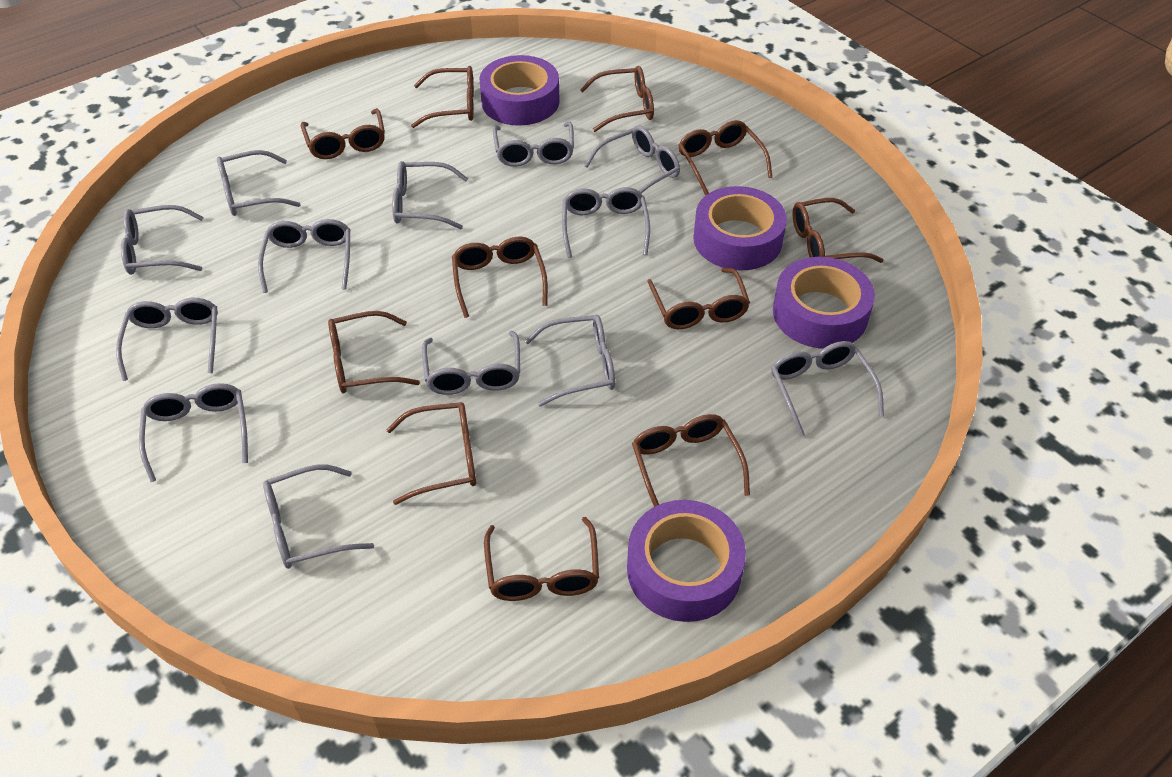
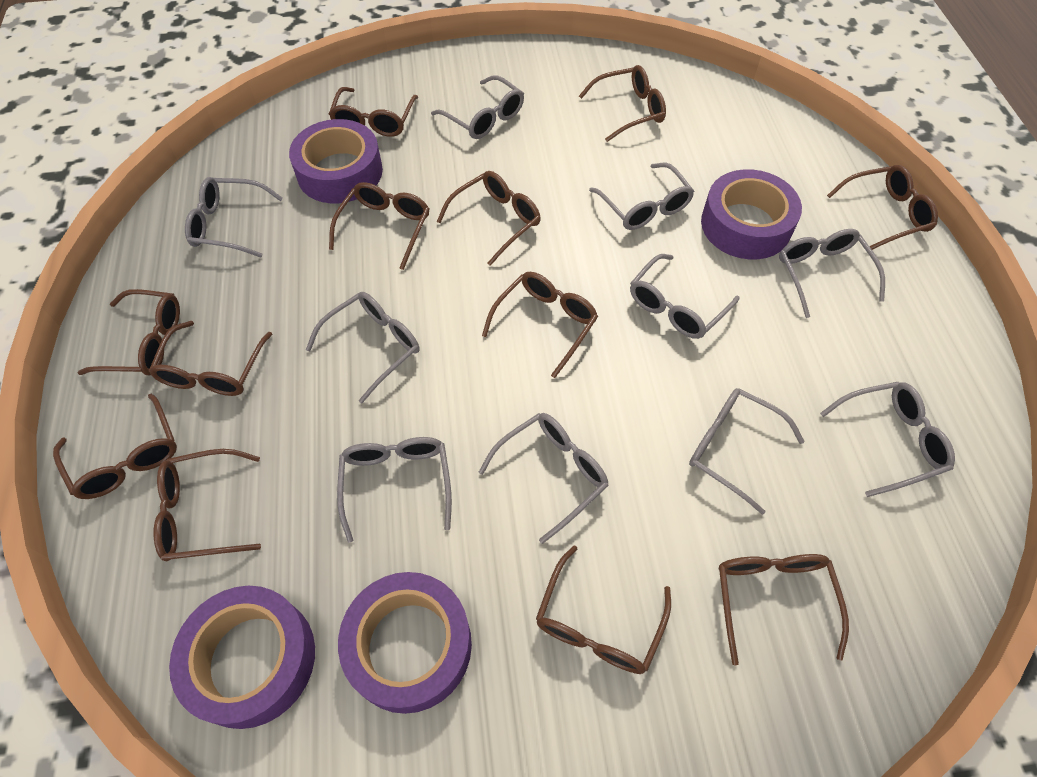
brown glasses: [301,108,385,159] [328,311,420,393] [386,402,476,505] [411,66,474,128] [452,237,548,318] [484,517,599,601] [580,66,654,132] [632,414,750,507] [647,268,750,329] [678,120,772,195] [793,198,884,263] = 11 -> [53,393,177,499] [78,289,180,375] [148,321,272,396] [154,449,261,561] [329,87,418,137] [329,182,429,270] [437,171,541,266] [482,272,598,378] [536,545,671,674] [579,65,666,142] [719,554,849,665] [827,165,938,250] = 12
grey glasses: [116,298,218,381] [121,205,204,275] [139,383,248,482] [217,150,301,216] [258,219,350,293] [263,464,374,569] [392,161,468,229] [422,331,520,395] [493,122,574,167] [525,315,615,407] [562,187,650,258] [584,125,680,194] [771,341,884,437] = 13 -> [185,177,283,258] [306,292,419,403] [337,437,452,543] [431,75,524,139] [478,413,609,544] [589,163,694,230] [630,254,740,339] [689,388,805,515] [779,229,885,318] [820,382,955,497] = 10

